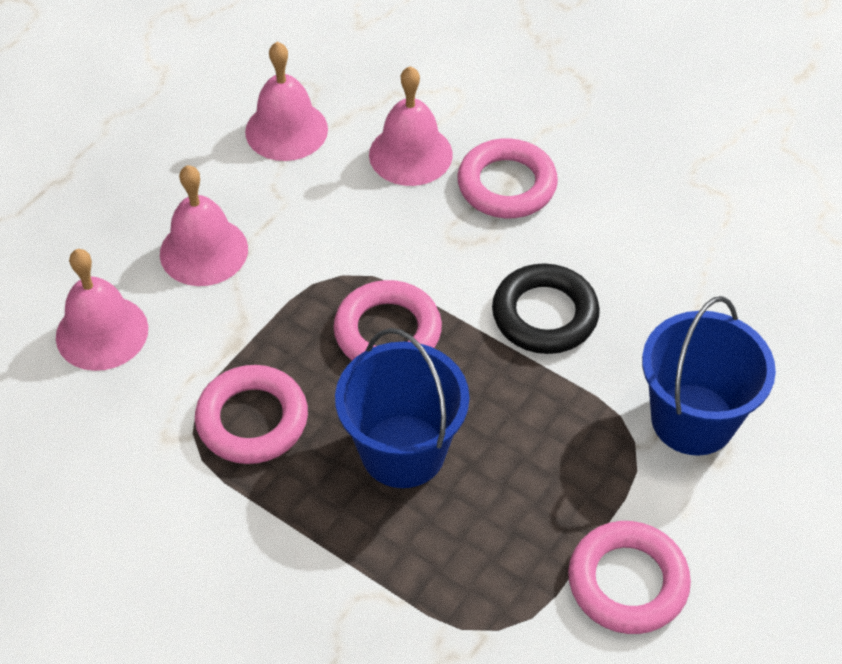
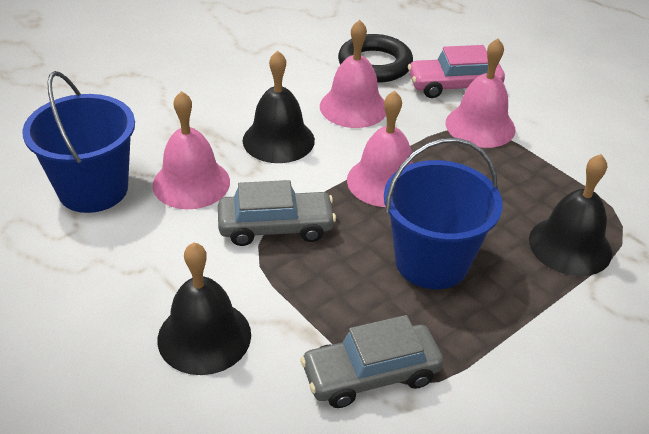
black bell: none = 0 -> [157,242,251,375] [243,51,315,163] [529,154,612,276] = 3
grey car: none = 0 -> [218,180,336,246] [300,315,443,408] = 2
pink car: none = 0 -> [408,45,505,98] = 1
pink ring: [195,365,308,464] [334,280,442,361] [457,138,558,218] [568,521,691,634] = 4 -> none = 0

